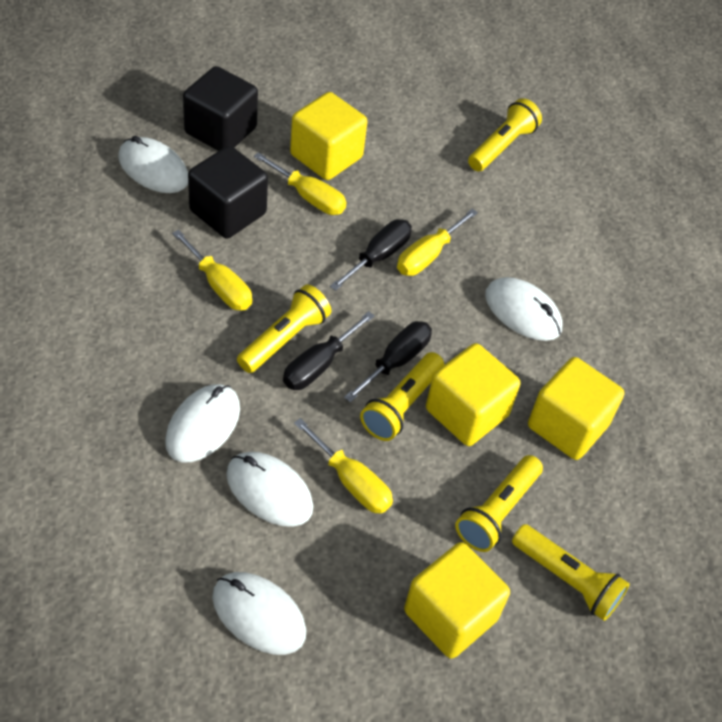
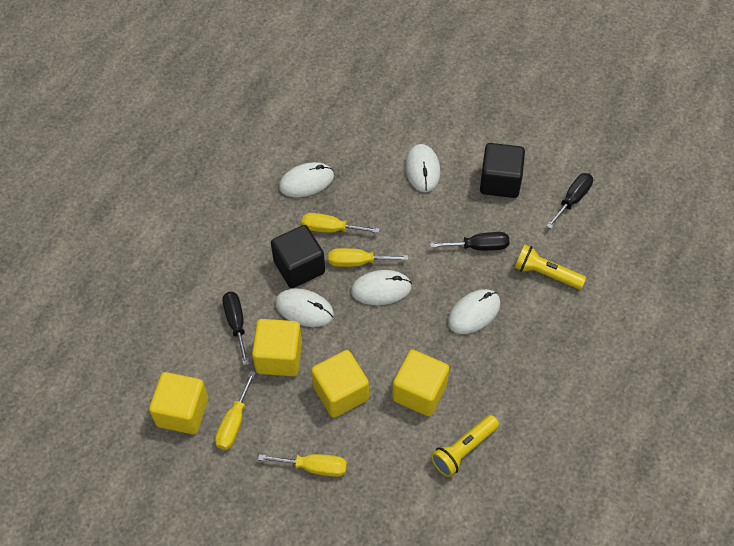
yellow flashlight: [237,284,331,373] [360,352,444,441] [455,455,543,552] [468,98,542,171] [512,524,630,621] = 5 -> [431,415,499,477] [514,245,586,290] = 2

